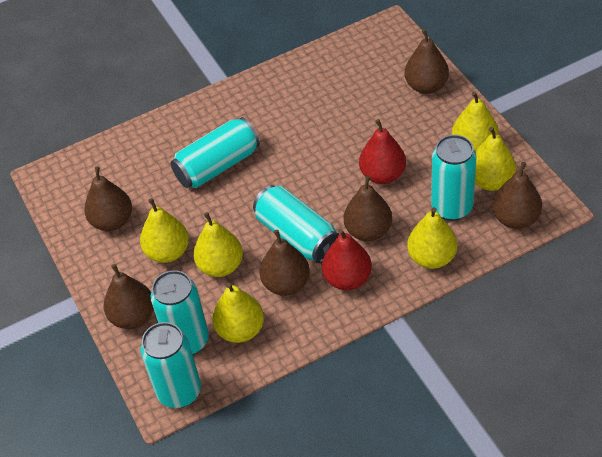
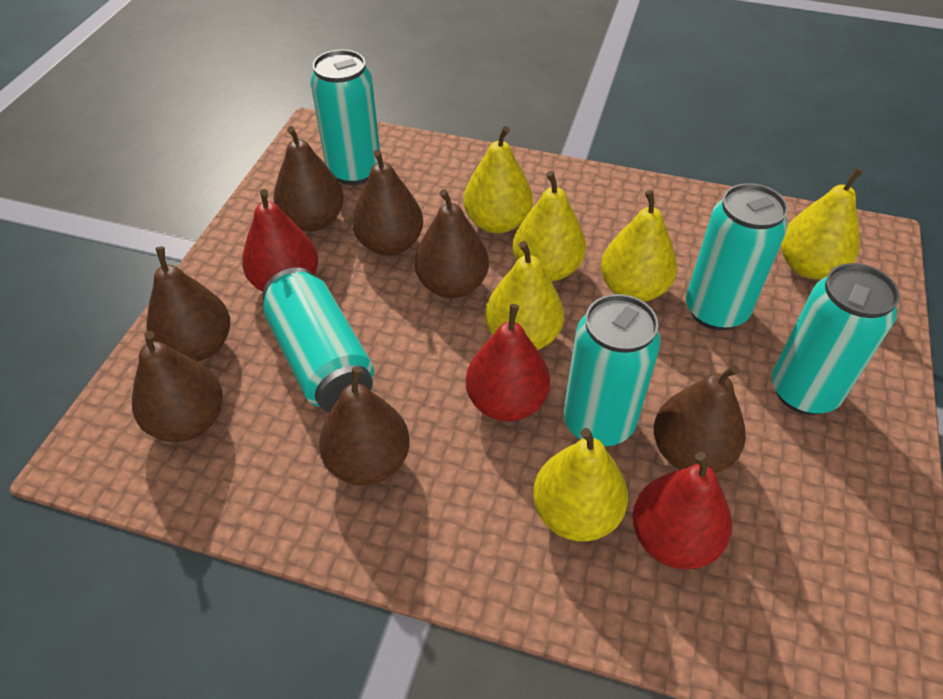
brown pear: [84,166,132,231] [104,264,154,329] [260,230,310,296] [344,175,392,241] [404,29,449,94] [492,162,542,229] = 6 -> [132,331,223,442] [146,246,230,362] [273,126,344,232] [319,367,410,486] [352,150,423,256] [415,189,489,298] [654,365,746,474] = 7
red pear: [322,229,372,290] [359,119,406,184] = 2 -> [242,189,318,292] [466,304,550,422] [632,452,732,569] = 3

